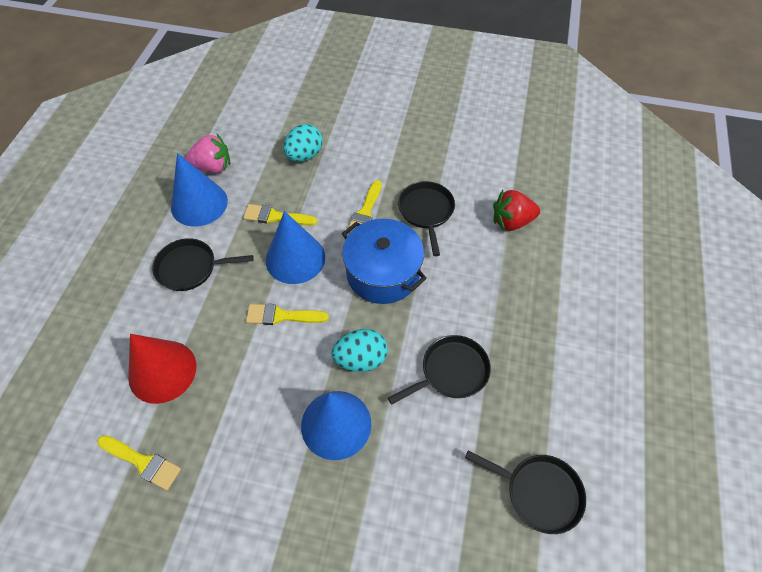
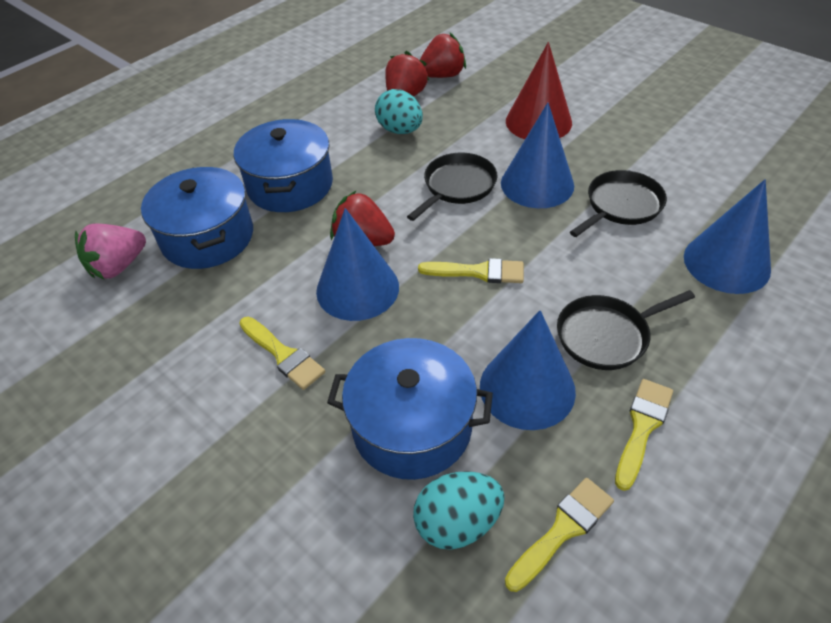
black pan: [152,238,254,291] [388,335,491,405] [398,181,455,256] [465,450,586,534] = 4 -> [407,153,498,221] [557,290,695,370] [570,170,667,237] = 3
blue cone: [171,153,228,227] [266,211,325,284] [301,391,371,460] = 3 -> [316,208,399,321] [480,310,576,430] [501,103,574,208] [684,179,771,294] = 4
blue pot: [342,219,427,304] = 1 -> [141,167,253,269] [234,119,333,212] [327,338,493,480] = 3
red strawberry: [493,190,540,231] = 1 -> [330,190,395,246] [385,51,429,97] [420,33,466,78] = 3

